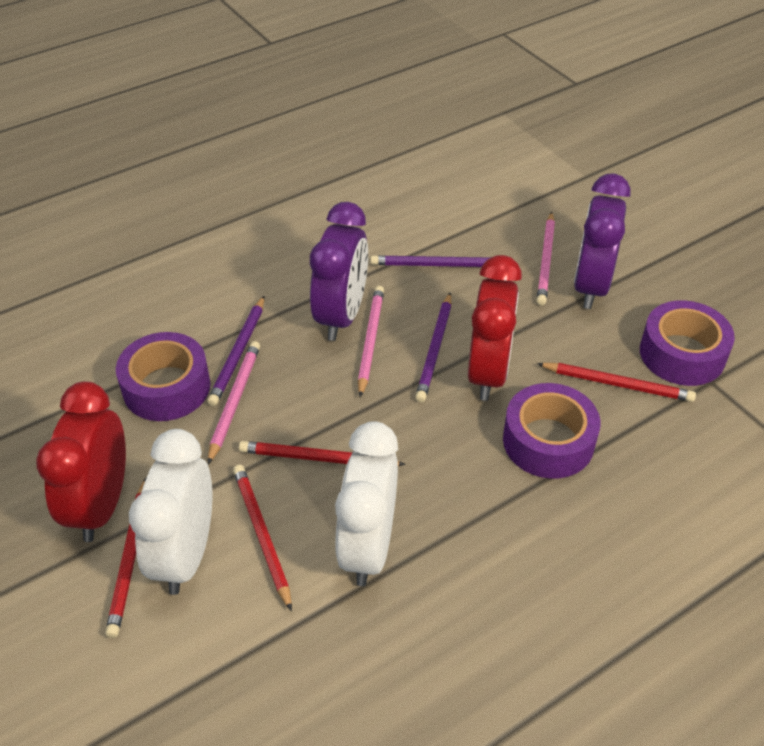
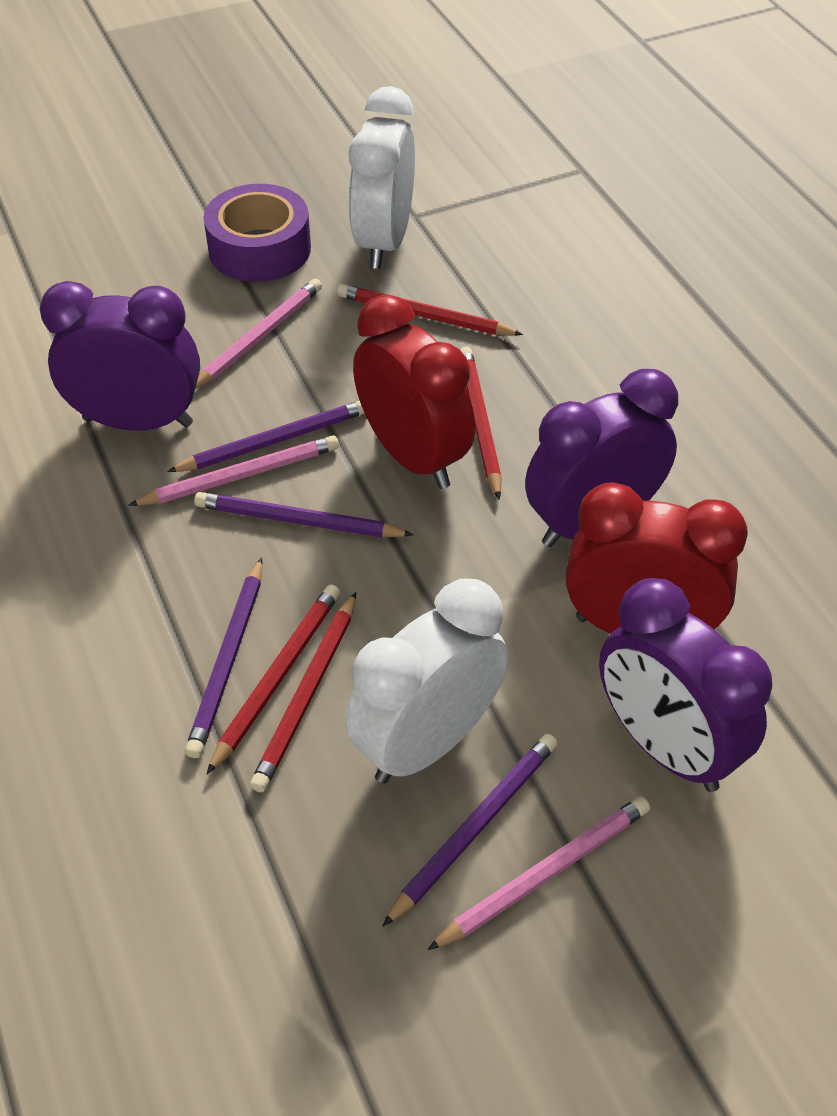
purple clock: [310,202,368,341] [574,174,631,309] = 2 -> [40,281,200,431] [525,369,678,547] [599,578,772,792] = 3
purple pencil: [207,296,265,406] [370,255,489,267] [415,292,451,402] = 3 -> [167,401,365,472] [185,557,262,758] [194,492,414,538] [382,734,558,927] = 4
purple tape: [116,332,210,421] [503,383,601,479] [640,300,735,386] = 3 -> [203,184,311,282] = 1

